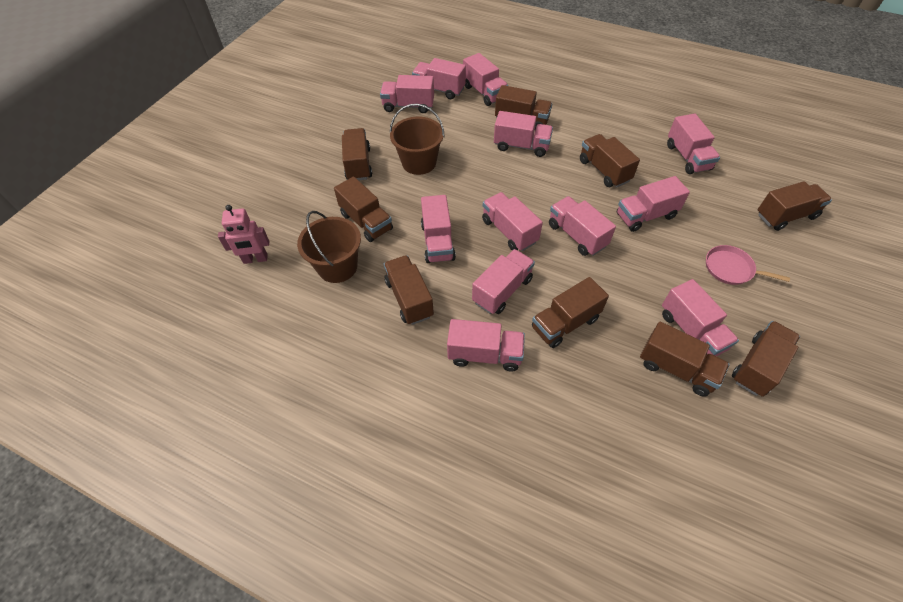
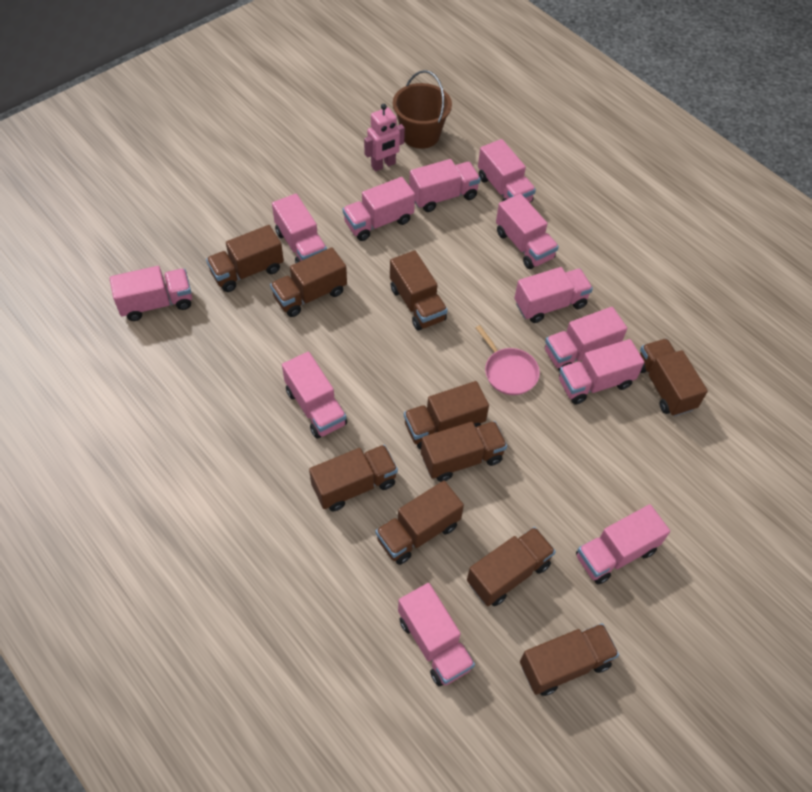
brown bucket: [297,211,361,283] [390,103,445,175] = 2 -> [393,70,452,149] = 1
brown truck: [334,177,393,242] [342,128,372,180] [384,255,434,325] [495,85,552,130] [532,277,609,348] [580,134,640,187] [640,322,730,397] [732,321,800,397] [758,181,832,231] = 9 -> [206,225,284,292] [270,247,347,317] [309,445,398,511] [375,481,464,565] [390,250,448,331] [404,381,489,450] [421,421,507,482] [467,527,556,606] [520,623,619,696] [640,338,708,416] = 10

